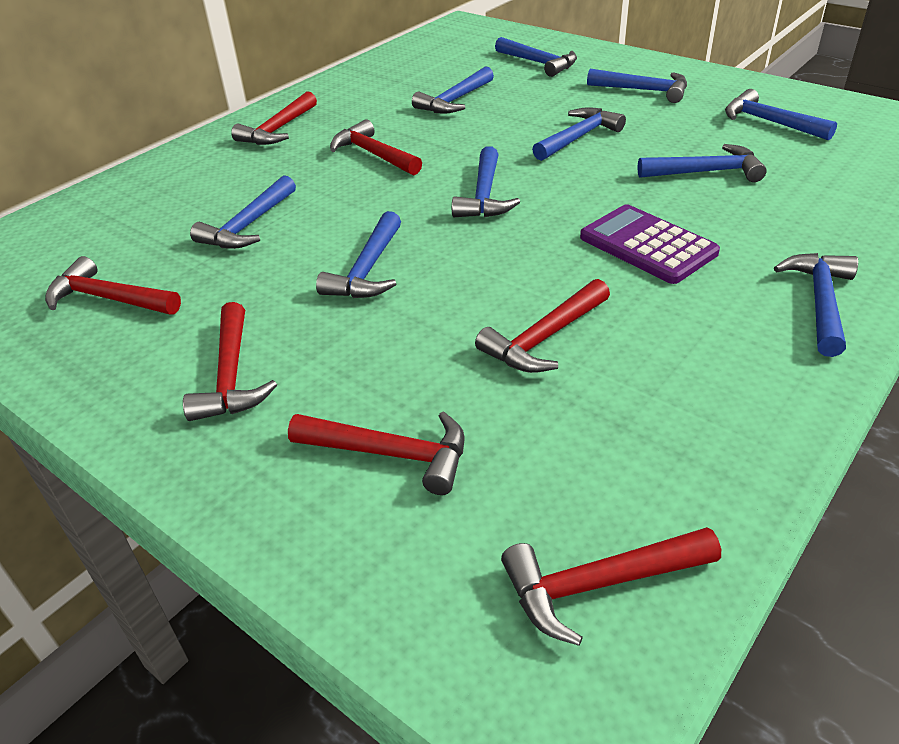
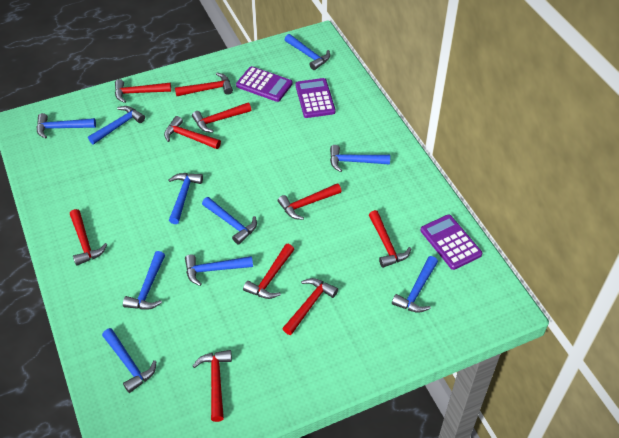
purple calculator: [580,204,720,284] = 1 -> [236,66,293,102] [295,78,336,118] [420,215,482,270] = 3
red hammer: [45,256,181,315] [183,302,277,421] [231,91,317,145] [288,411,465,495] [330,119,422,175] [475,279,610,373] [501,527,721,646] = 7 -> [70,209,108,266] [115,79,171,103] [164,116,221,149] [175,73,233,96] [192,102,251,133] [193,350,232,422] [243,244,294,299] [278,183,342,220] [282,278,338,335] [369,210,412,268] = 10

